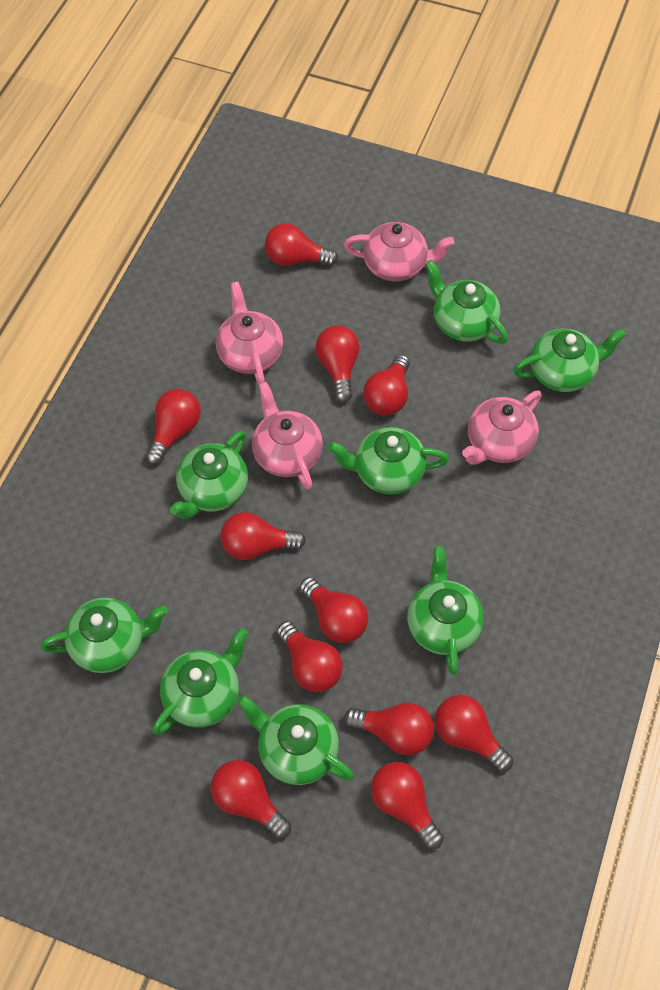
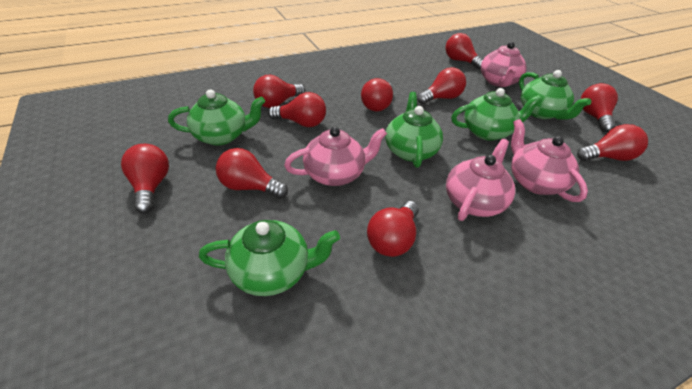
green teapot: [40,598,168,673] [152,628,248,735] [170,431,248,519] [237,695,354,785] [328,427,449,494] [407,546,484,675] [425,260,508,344] [513,328,626,392] = 8 -> [168,89,265,145] [199,220,340,296] [385,92,443,168] [451,88,542,141] [519,70,591,120] = 5
red light bulb: [146,389,201,465] [211,760,291,839] [221,512,306,560] [265,223,338,266] [277,621,343,692] [300,577,368,643] [315,325,359,402] [344,703,434,756] [363,354,410,416] [371,762,444,849] [435,695,513,772] = 11 -> [121,144,169,214] [216,148,288,199] [253,75,305,108] [268,92,326,127] [361,78,393,112] [367,201,419,257] [417,67,466,104] [445,33,483,69] [577,124,648,161] [581,83,618,132] = 10

